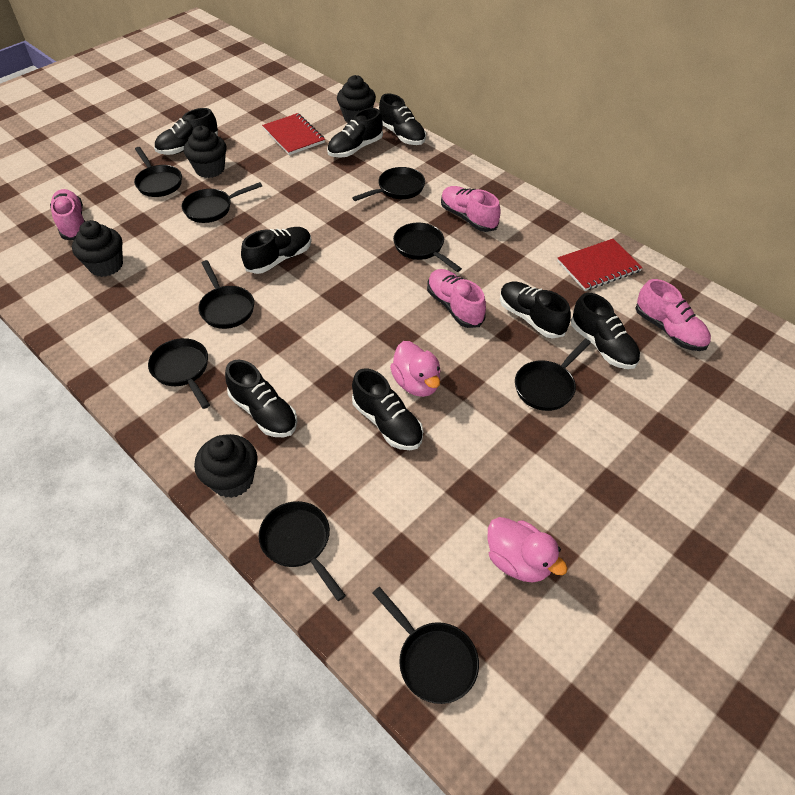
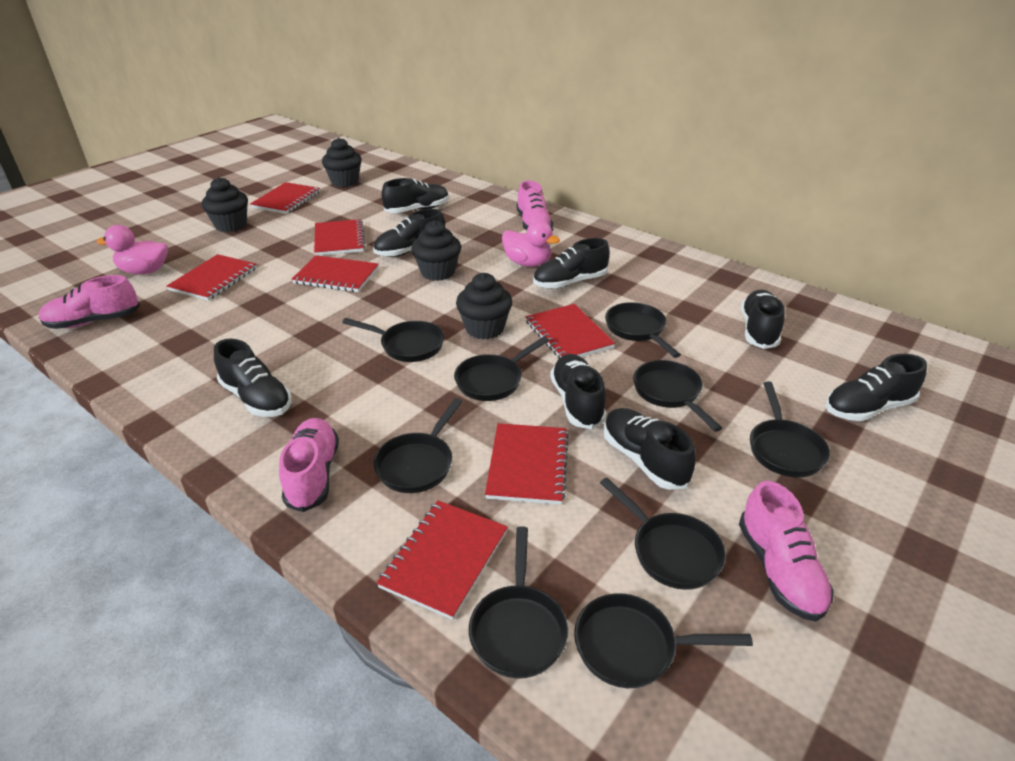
red notebook: [262,113,325,155] [557,239,643,291] = 2 -> [166,254,257,301] [250,182,320,214] [292,255,379,292] [314,219,365,256] [377,500,508,620] [485,423,569,505] [526,304,615,359] = 7

